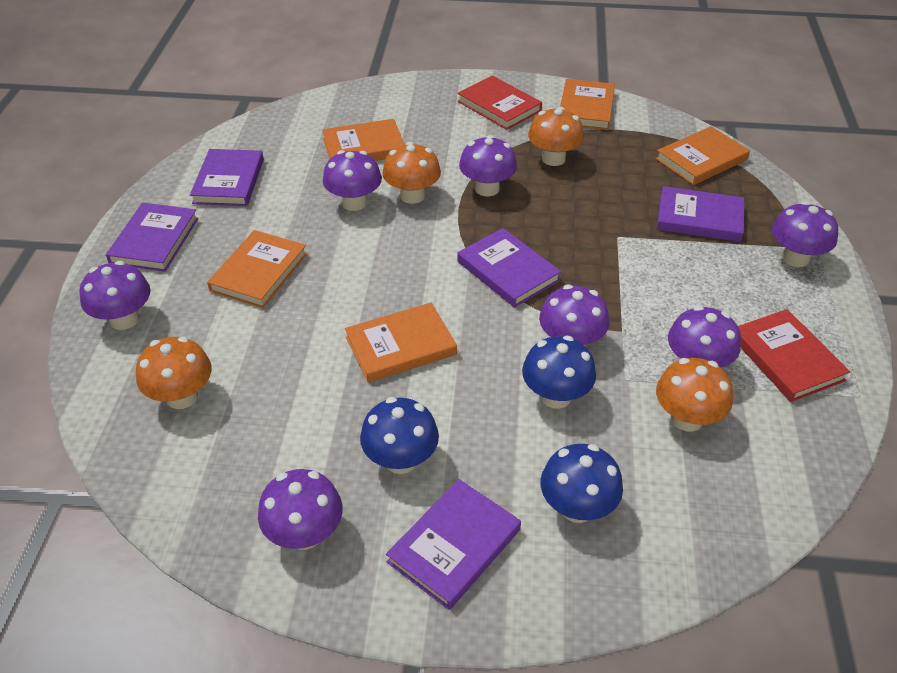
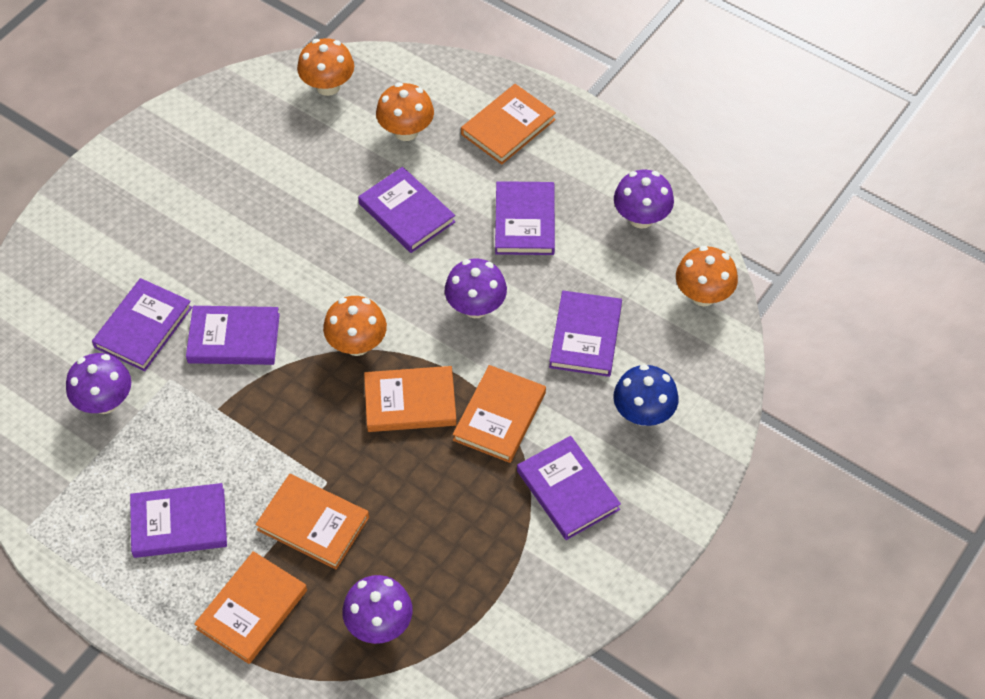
blue mushroom: [360,397,439,474] [522,336,596,409] [540,444,623,523] = 3 -> [613,364,679,426] = 1
purple book: [106,203,198,272] [190,149,264,206] [386,479,521,610] [457,228,561,308] [657,186,744,242] = 5 -> [92,278,192,371] [130,483,227,558] [186,306,280,365] [358,167,455,253] [495,181,555,255] [517,436,621,540] [549,291,622,377] = 7
purple mushroom: [79,261,151,330] [258,469,342,550] [323,150,382,211] [459,135,517,196] [539,285,609,347] [668,306,741,368] [772,201,838,267] = 7 -> [66,353,131,414] [342,575,413,644] [445,259,507,318] [614,170,674,229] = 4
red book: [457,75,542,130] [738,309,850,402] = 2 -> none = 0

